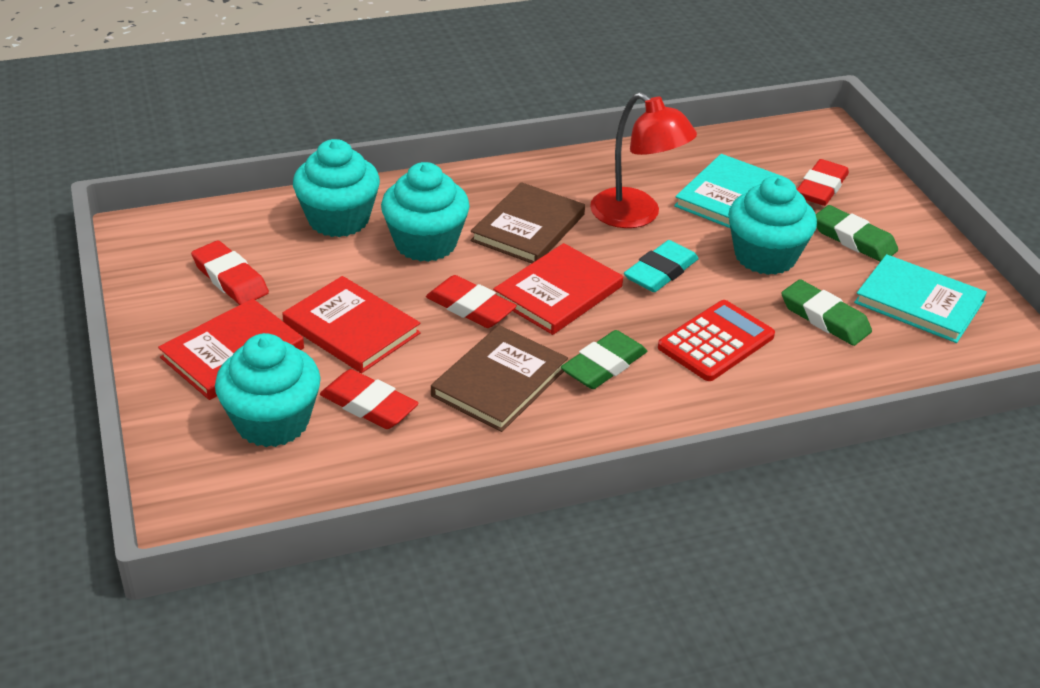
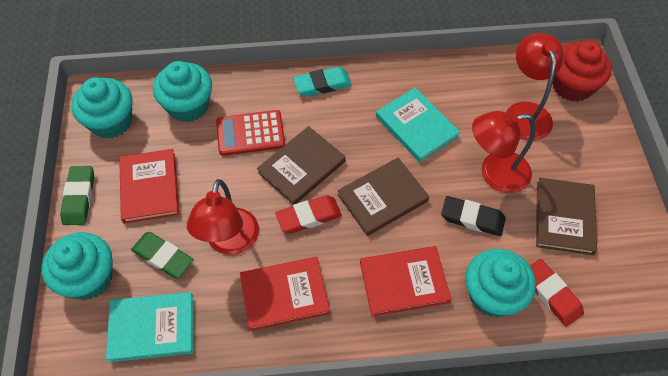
black eraser: none = 0 -> [441,196,506,236] = 1
brown book: [431,325,568,432] [471,182,585,264] = 2 -> [257,126,346,205] [338,158,429,236] [536,178,597,255] = 3
green eraser: [561,330,647,389] [781,279,872,346] [816,205,898,262] = 3 -> [60,166,94,225] [131,232,194,278] = 2
red cupcake: none = 0 -> [552,41,612,102] = 1
red eraser: [191,240,269,305] [320,369,419,429] [426,275,517,328] [797,159,849,206] = 4 -> [276,195,342,234] [530,259,584,327] = 2
red lamp: [590,92,697,228] = 1 -> [187,179,259,255] [472,111,535,193] [506,33,564,141] = 3

